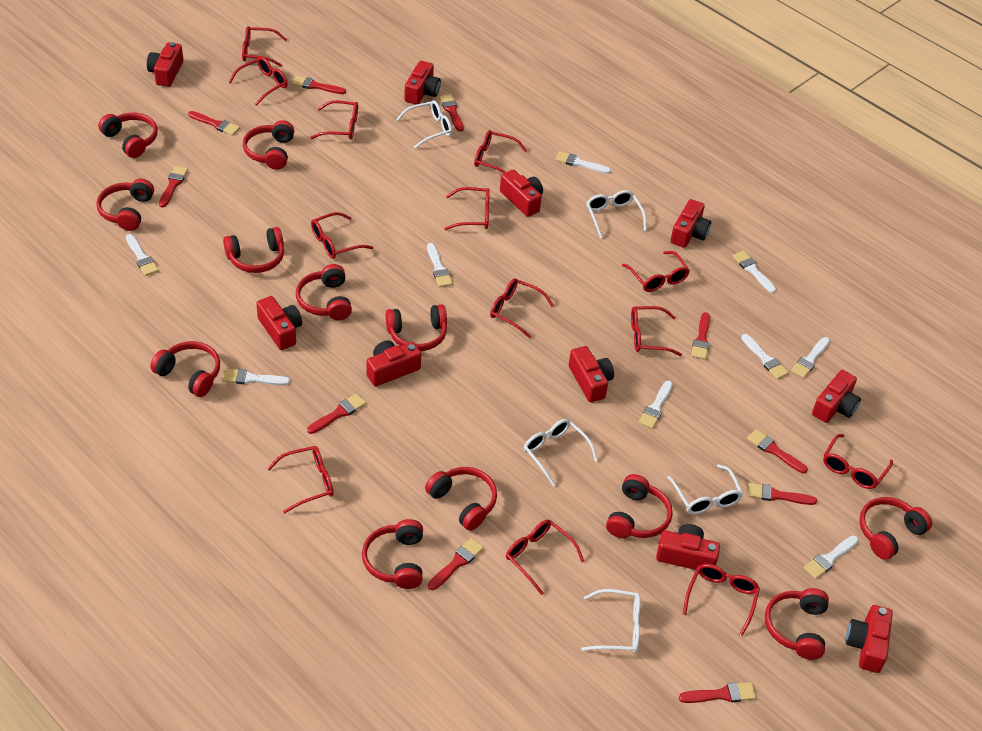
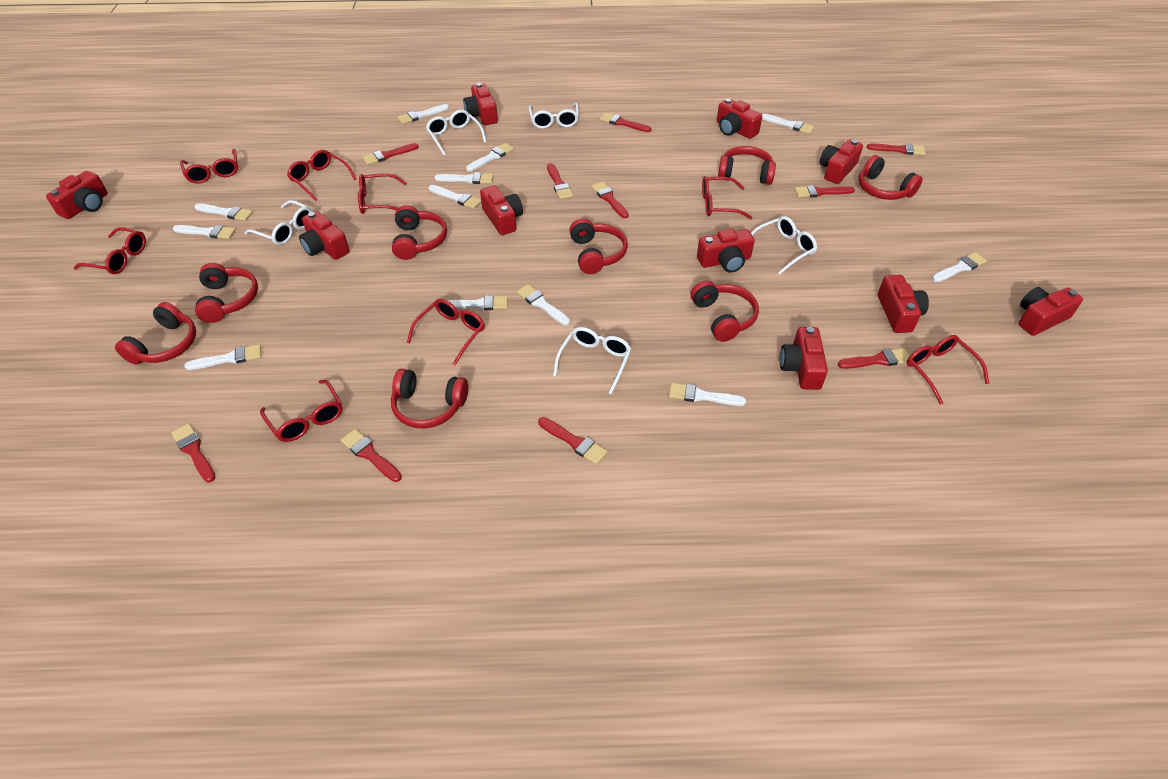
red glasses: [228,57,288,106] [242,26,287,67] [267,446,333,513] [311,100,358,139] [311,212,373,259] [444,187,490,230] [474,130,527,173] [490,278,554,338] [506,520,584,595] [622,251,690,292] [631,306,682,356] [683,564,760,636] [823,434,893,489] = 13 -> [74,227,146,274] [180,149,238,184] [260,380,343,442] [287,150,356,201] [358,173,407,214] [407,299,485,365] [702,176,753,219] [907,335,989,405] = 8
red headphones: [96,179,154,231] [98,113,158,158] [150,341,220,397] [223,227,284,273] [243,120,295,170] [296,264,352,320] [362,519,423,589] [386,304,447,351] [425,467,497,531] [606,474,673,538] [765,588,829,660] [859,497,932,560] = 12 -> [115,302,196,365] [195,263,258,323] [391,369,468,429] [392,205,447,260] [569,219,628,274] [691,281,759,342] [718,146,776,185] [858,155,923,200] = 8
white brush: [126,234,159,276] [222,369,290,385] [427,243,453,287] [555,151,611,174] [639,381,673,429] [732,251,776,293] [741,334,789,379] [791,337,830,378] [804,535,859,579] = 9 -> [173,225,236,239] [184,344,261,370] [194,203,253,221] [397,104,449,124] [429,185,481,209] [434,172,494,184] [447,295,508,310] [466,143,514,172] [517,284,570,325] [669,383,746,406] [762,114,814,134] [932,252,987,282] = 12

